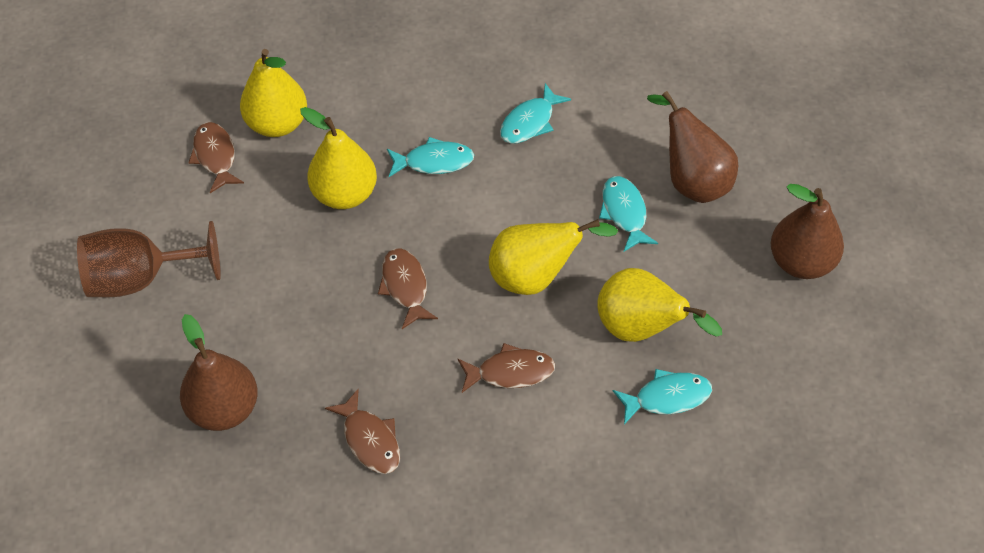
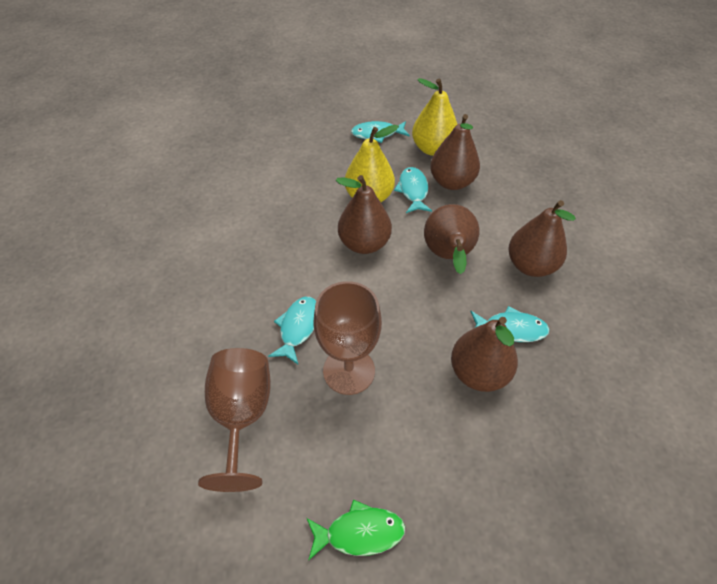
brown fish: [188,122,244,193] [325,389,400,474] [378,248,438,329] [458,343,555,393] = 4 -> none = 0
brown goblet: [77,221,221,297] = 1 -> [198,348,271,492] [313,281,382,395] = 2
brown pear: [180,314,258,431] [647,91,738,203] [771,184,844,279] = 3 -> [336,175,392,254] [424,204,479,274] [430,114,480,190] [451,317,518,392] [509,200,576,277] = 5
green fish: none = 0 -> [307,499,405,561] = 1
yellow pear: [240,49,307,137] [300,107,377,209] [489,219,618,295] [597,268,722,342] = 4 -> [345,125,399,202] [412,78,457,156] = 2

